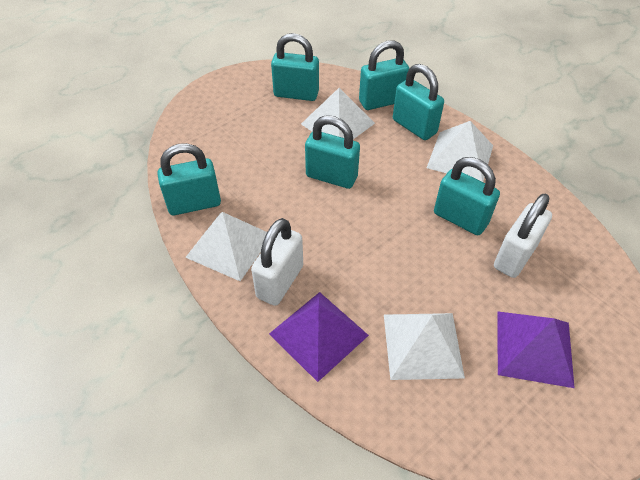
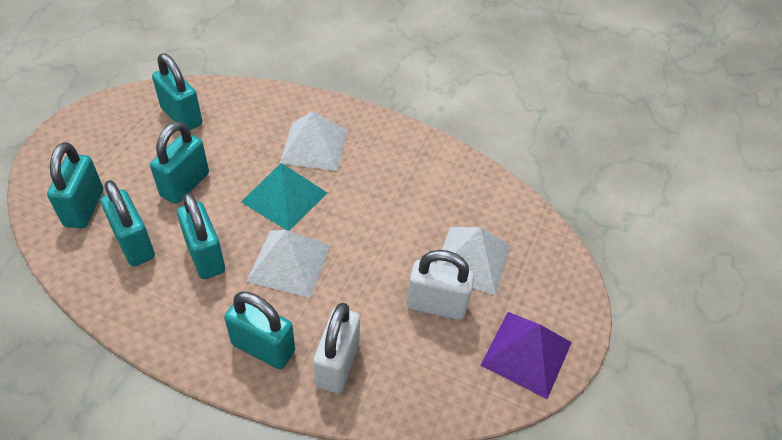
purple pyramid: [269,292,369,382] [498,312,575,388] = 2 -> [481,312,572,399] = 1
turquoise pyramid: none = 0 -> [241,163,327,231] = 1
white pyramid: [185,212,267,281] [301,88,375,139] [384,313,465,380] [427,121,493,182] = 4 -> [246,230,331,298] [280,111,347,171] [437,227,511,295] = 3

